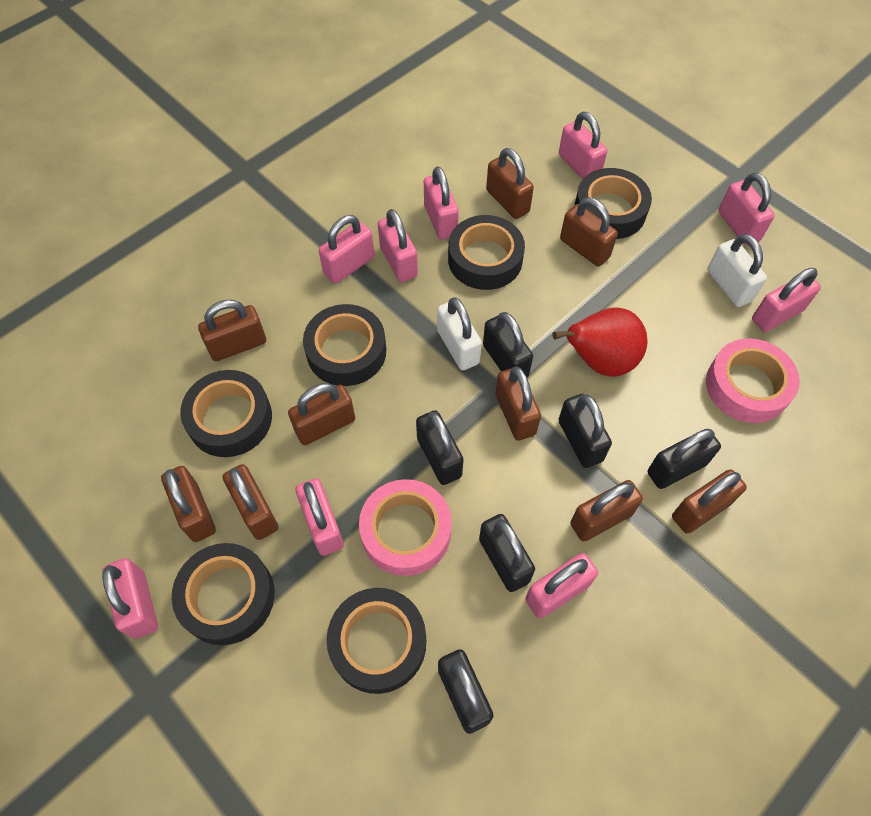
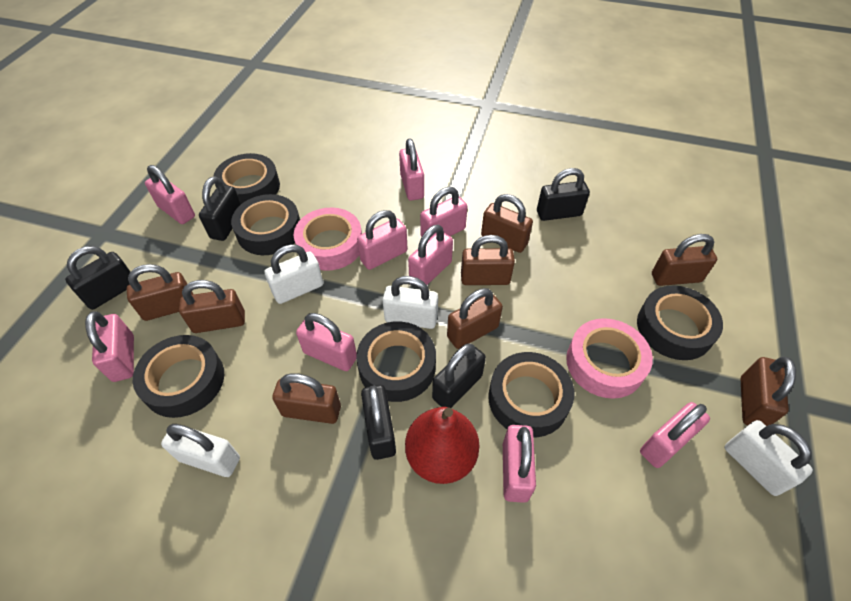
black padlock: [416,410,463,485] [438,649,494,734] [479,514,535,592] [483,312,533,377] [558,394,612,468] [648,429,721,489] = 6 -> [65,246,130,310] [199,176,241,241] [361,385,396,460] [432,343,486,408] [537,168,590,221] = 5
brown padlock: [161,466,216,542] [198,300,266,361] [223,464,278,540] [288,383,355,445] [486,148,534,219] [495,367,541,441] [560,197,618,266] [570,480,643,542] [672,469,747,534] = 9 -> [127,264,194,321] [179,280,245,333] [272,373,341,424] [447,288,503,349] [461,235,515,285] [481,194,533,253] [652,234,717,286] [741,357,796,426] = 8
white padlock: [437,297,482,370] [707,234,767,307] = 2 -> [161,424,240,477] [265,244,323,304] [382,276,438,329] [724,420,813,496] = 4

